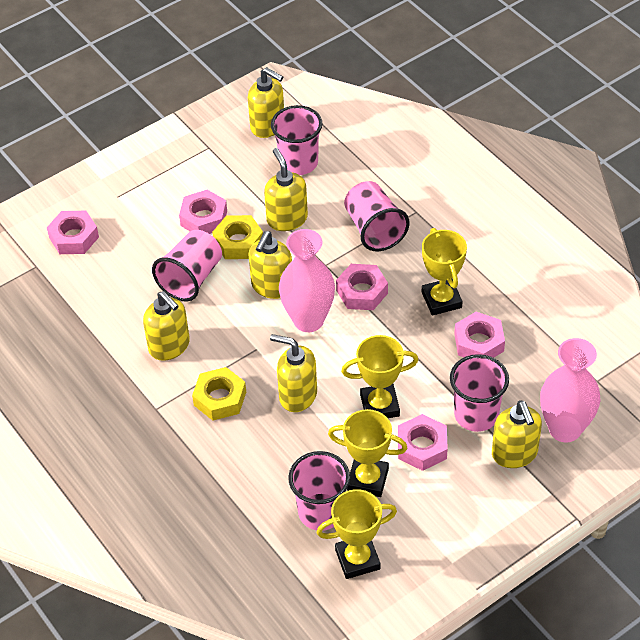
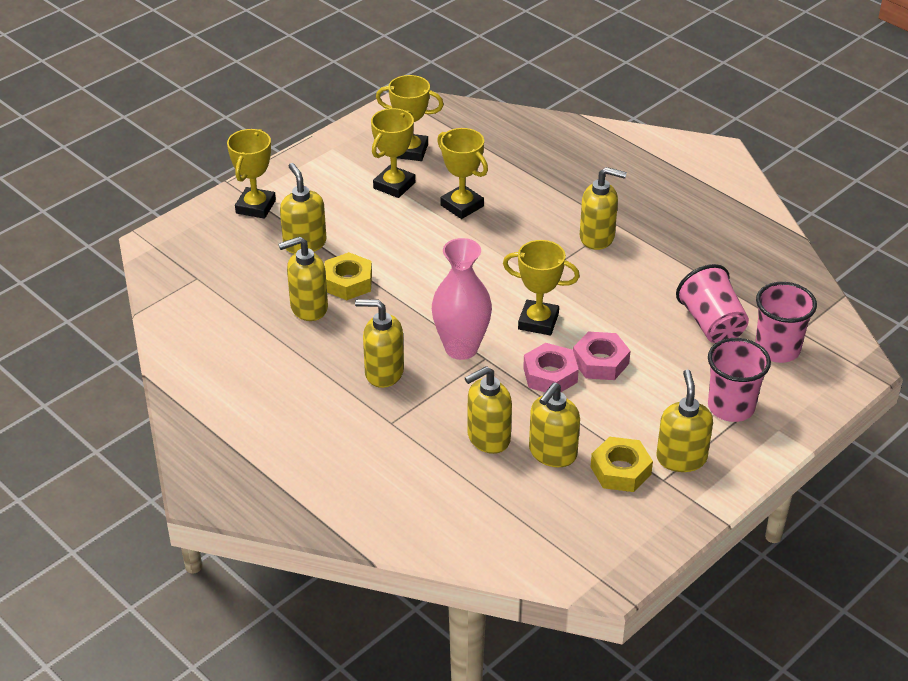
pink cup: [152,230,222,301] [271,105,323,175] [288,451,350,531] [344,181,410,251] [450,354,509,432] = 5 -> [676,264,749,343] [708,338,771,422] [755,282,817,363] = 3
pink nut: [47,211,99,254] [179,190,227,234] [336,264,388,310] [398,414,448,471] [454,312,505,358] = 5 -> [523,343,579,392] [573,332,630,380] = 2
pink vase: [279,229,335,332] [540,338,600,442] = 2 -> [432,238,492,360] = 1
yellow soap dispenser: [143,291,190,361] [248,67,284,138] [249,231,292,299] [264,148,308,231] [270,334,317,412] [492,400,542,468] = 6 -> [278,236,328,321] [280,163,326,254] [355,299,404,388] [465,366,512,454] [529,382,580,467] [580,167,627,250] [656,369,713,472] = 7
yellow trophy: [317,489,397,579] [328,409,407,497] [341,335,418,418] [422,228,467,316] = 4 -> [227,129,276,219] [371,108,415,198] [376,75,444,161] [437,128,488,219] [503,240,580,335] = 5

